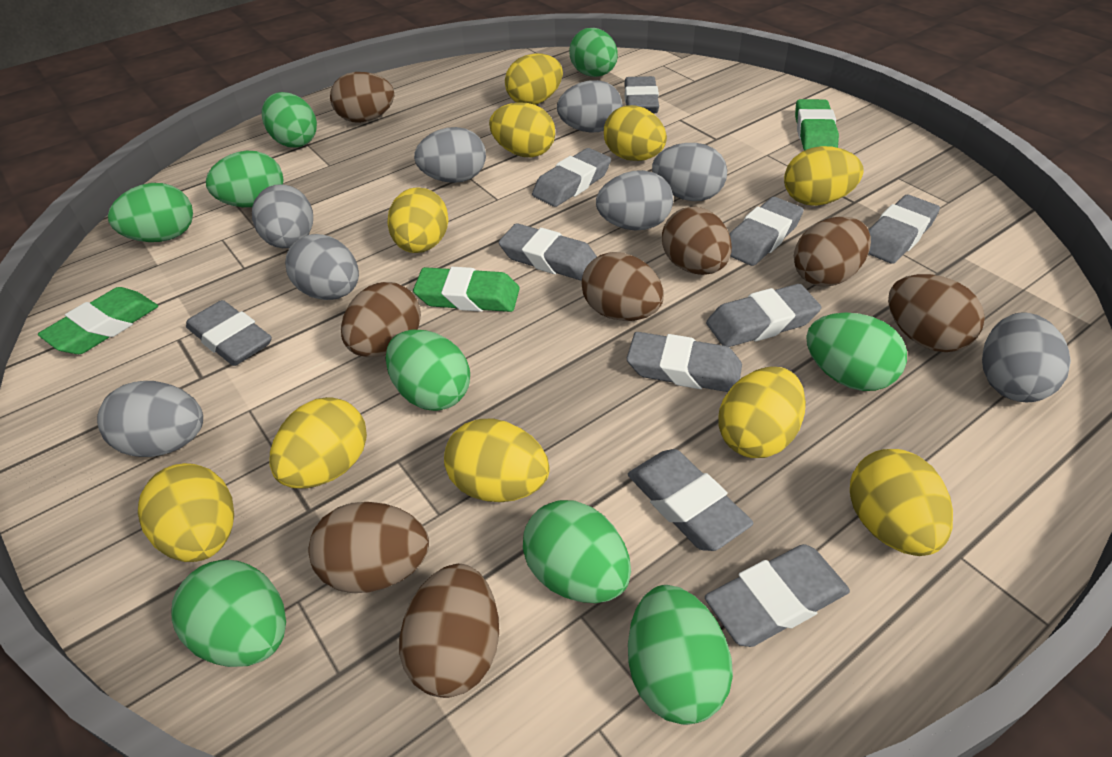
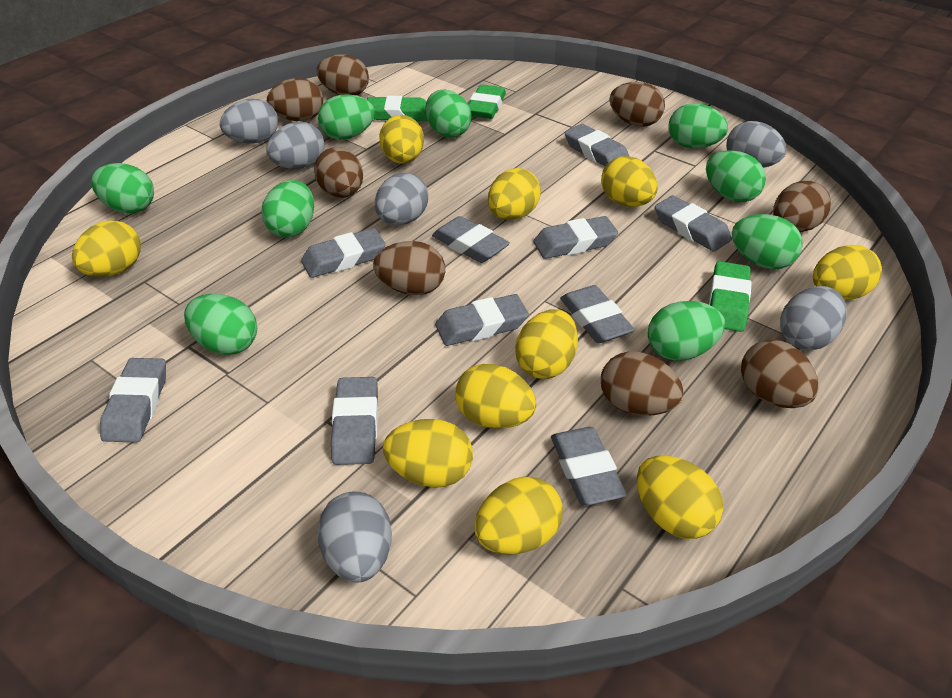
grey egg: [97,381,203,457] [252,184,313,248] [285,234,359,300] [414,127,486,183] [557,80,622,133] [596,170,673,230] [652,143,727,201] [982,312,1071,402] = 8 -> [220,99,278,144] [266,122,324,169] [317,491,392,583] [375,172,428,225] [726,121,786,168] [780,286,847,351] = 6

